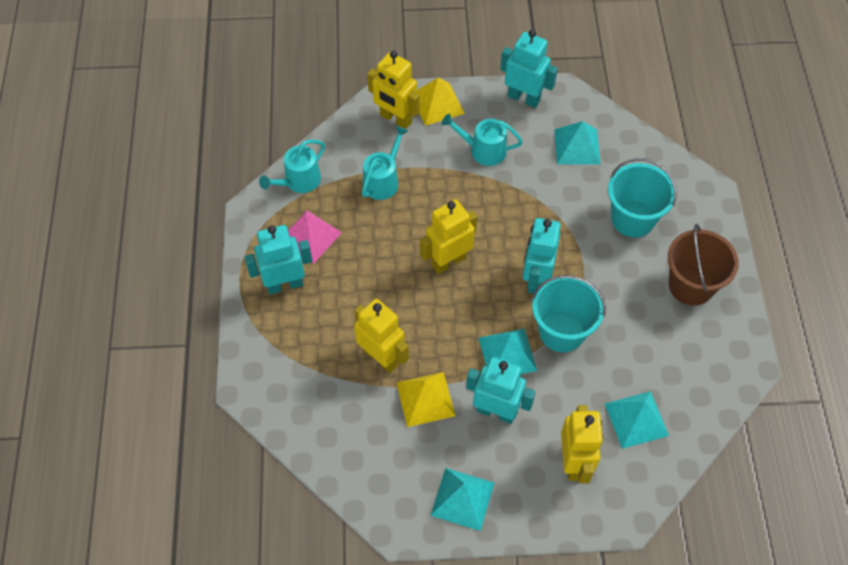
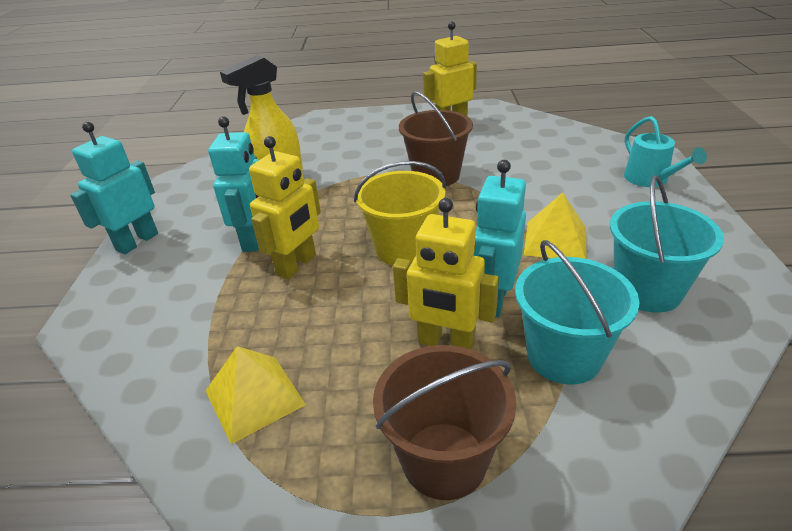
brown bucket: [668,224,739,305] = 1 -> [373,345,516,500] [399,91,473,186] = 2
pink pyramid: [288,210,342,264] = 1 -> none = 0
turquoise pyramid: [430,468,494,531] [479,329,537,374] [554,121,600,164] [605,391,669,449] = 4 -> none = 0
turquoise robot: [244,225,312,294] [466,357,536,424] [500,29,558,108] [523,218,561,294] = 4 -> [70,122,158,254] [208,116,259,252] [473,160,526,317] = 3
turquoise watering can: [259,140,325,193] [362,126,408,200] [442,114,523,166] = 3 -> [624,116,707,187] = 1
yellow bucket: none = 0 -> [354,161,446,265] = 1
yellow robot: [354,299,409,373] [367,50,420,129] [420,199,477,274] [561,405,603,483] = 4 -> [249,136,321,280] [393,198,499,350] [423,21,477,116] = 3
yellow spray bottle: none = 0 -> [220,55,303,169] = 1

